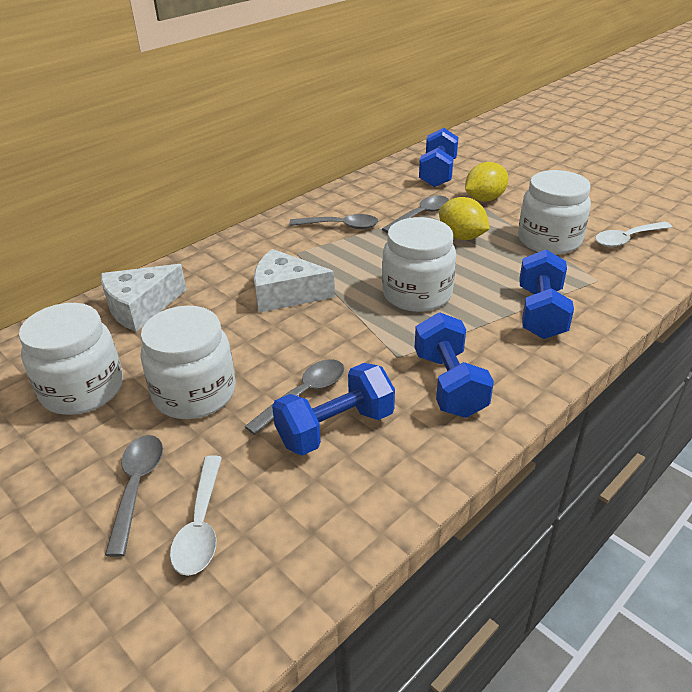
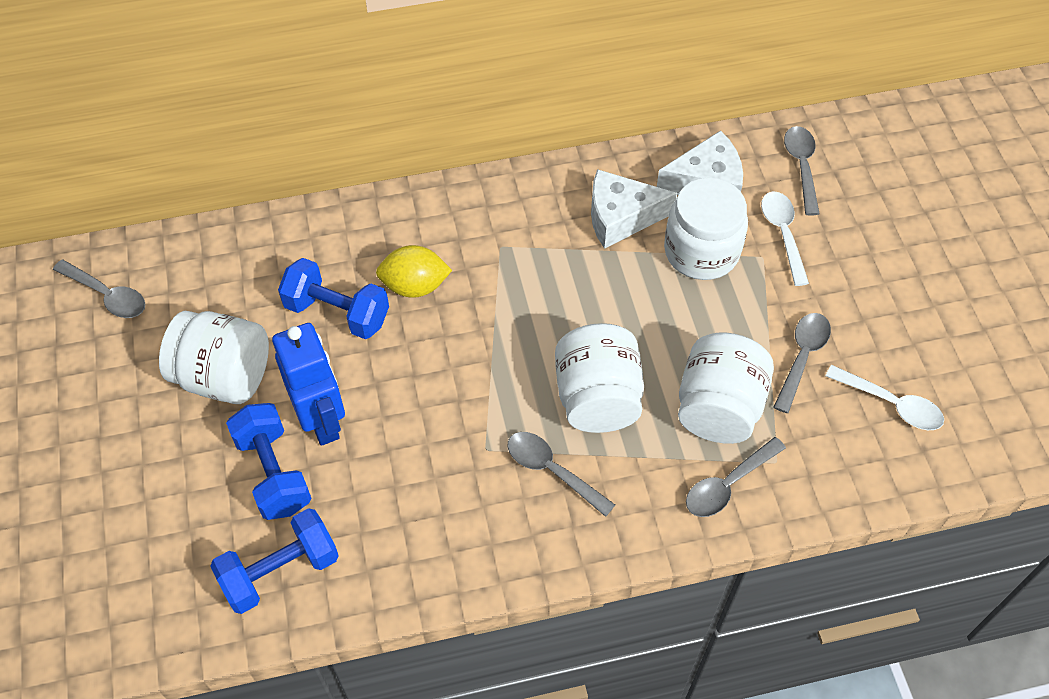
blue dumbbell: [272,363,395,455] [415,312,494,418] [419,128,458,187] [519,249,574,339] = 4 -> [210,508,339,614] [226,403,312,520] [278,258,389,339] = 3
blue robot: none = 0 -> [272,323,345,446] = 1
grey spoon: [105,435,163,557] [244,359,344,435] [289,214,378,229] [382,195,449,233] = 4 -> [53,260,145,318] [507,432,615,517] [686,437,786,517] [773,313,831,413] [784,126,820,215] = 5
yellow lemon: [439,197,490,240] [465,162,509,202] = 2 -> [376,245,452,298] = 1

